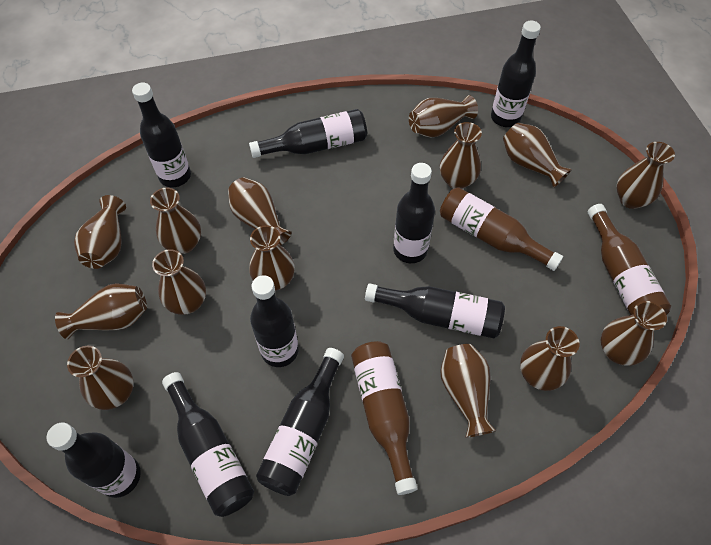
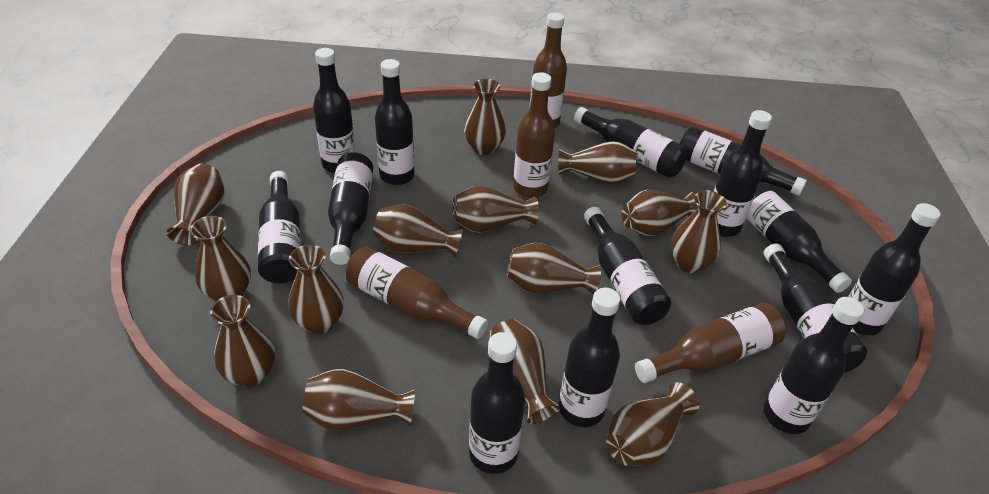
black bottle: [47,423,141,498] [132,83,191,187] [162,372,254,517] [249,109,367,158] [250,275,299,367] [256,348,344,496] [365,283,505,338] [393,163,435,263] [491,21,541,127] = 9 -> [258,171,301,283] [313,48,356,173] [328,153,373,265] [375,59,415,185] [469,332,525,474] [559,288,620,427] [574,107,688,178] [584,207,671,325] [680,126,807,196] [714,110,772,237] [746,183,852,293] [763,243,867,373] [764,297,864,434] [848,203,940,335] = 14
brown bottle: [351,341,418,495] [440,187,563,271] [588,204,671,315] = 3 -> [345,246,488,339] [513,72,555,198] [529,12,567,128] [635,303,786,383] = 4

